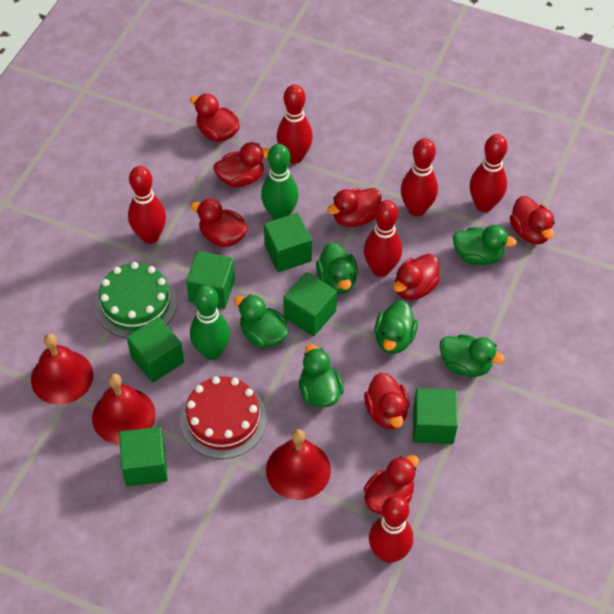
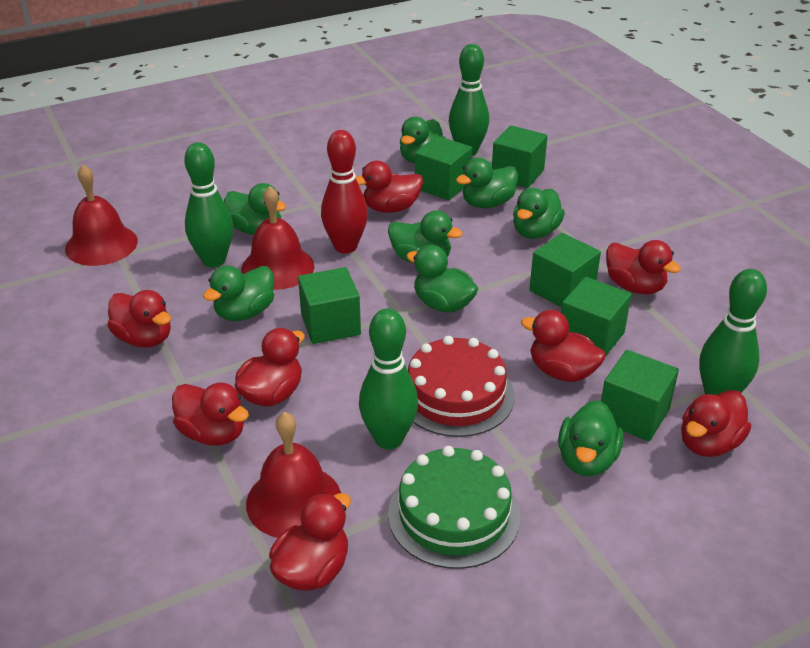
green bowling pin: [190,285,230,360] [261,144,299,220] = 2 -> [184,142,233,267] [359,308,418,449] [449,44,489,156] [699,269,767,395] = 4
green duck: [234,294,289,348] [299,344,344,408] [316,242,358,294] [375,300,418,354] [439,334,505,377] [453,225,517,265] = 6 -> [203,265,274,321] [224,183,286,235] [388,210,463,263] [400,117,445,163] [406,245,478,313] [456,158,518,208] [513,188,565,239] [558,400,623,476] = 8
red bowling pin: [128,166,166,244] [277,85,313,164] [364,200,402,277] [369,495,413,563] [401,138,438,217] [470,134,508,212] = 6 -> [321,130,368,253] = 1

